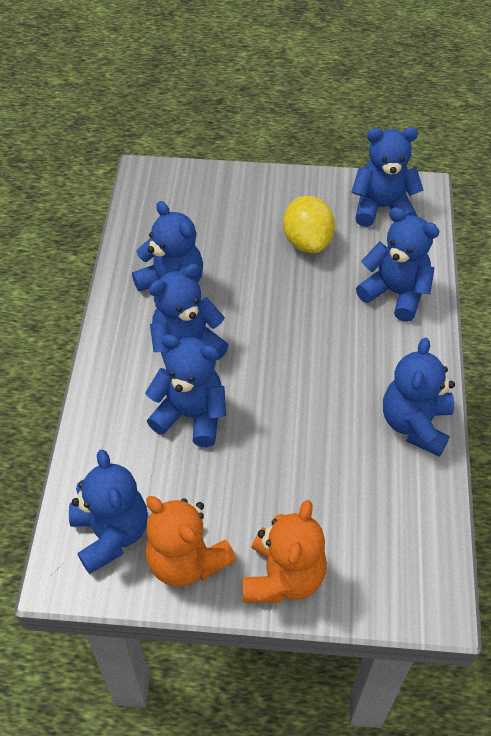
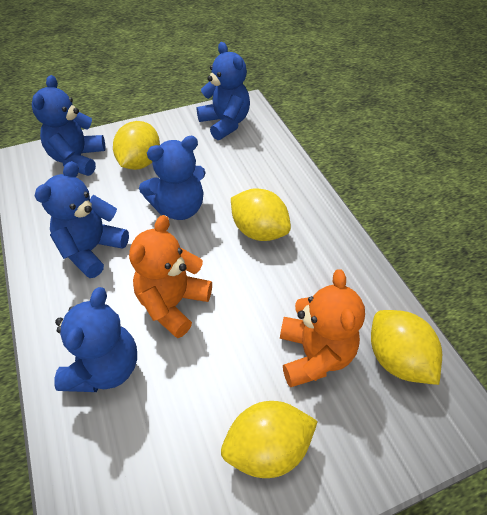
blue teddy bear: [69,449,148,574] [132,201,203,308] [145,334,226,447] [149,264,229,367] [351,127,424,227] [356,207,439,322] [383,338,455,457] = 7 -> [32,75,106,176] [35,161,129,278] [54,287,137,392] [139,136,205,220] [197,42,250,140] = 5
yellow lemon: [283,196,335,253] = 1 -> [113,121,160,170] [221,401,318,478] [231,188,291,241] [371,310,442,385] = 4

